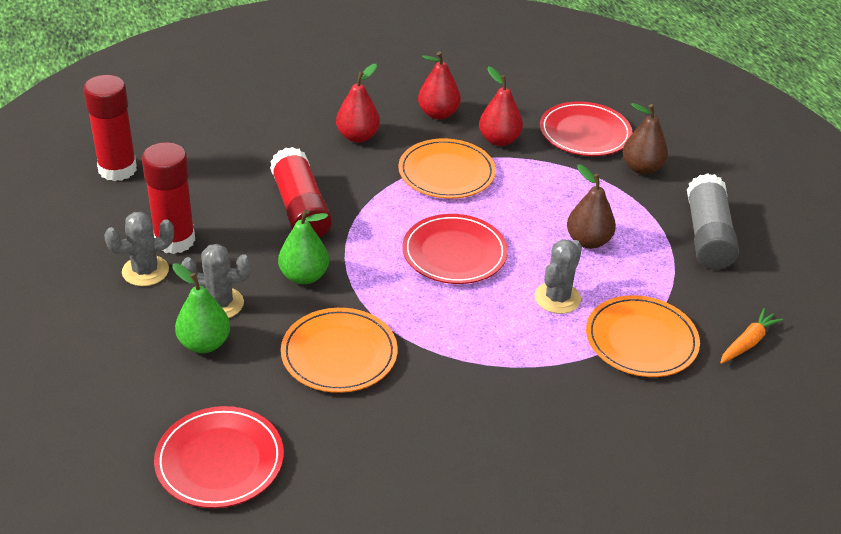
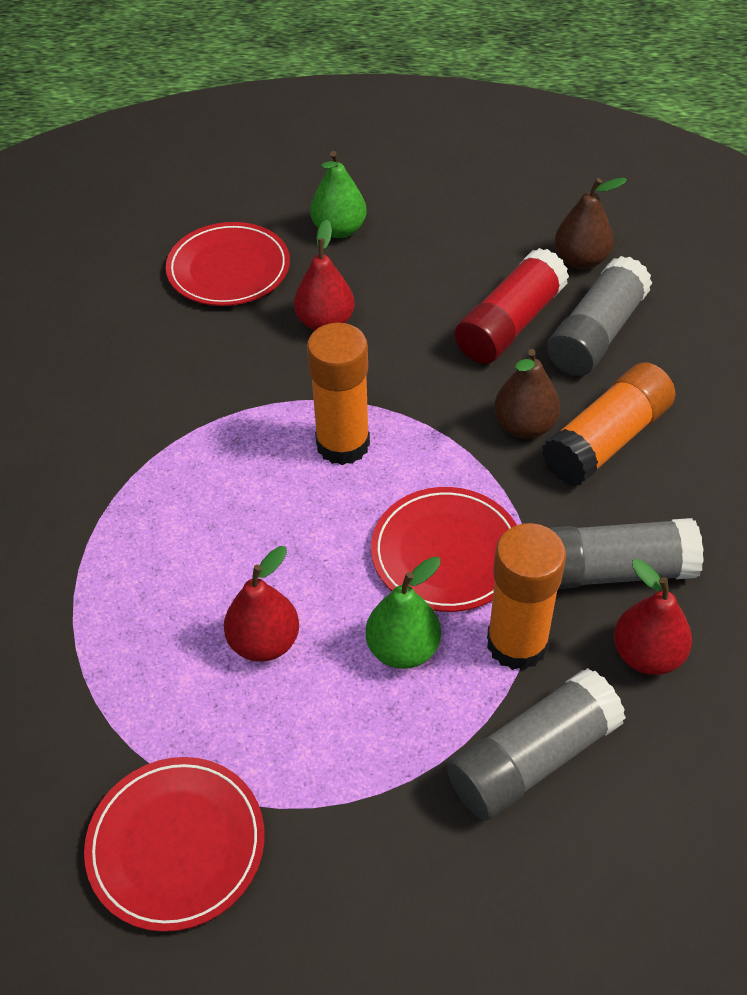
grey cactus: [104,212,174,286] [181,244,252,318] [535,239,582,314] = 3 -> none = 0
grey glue stick: [687,173,739,270] = 1 -> [447,668,626,821] [547,256,652,376] [549,518,704,589] = 3
orange carrot: [720,308,783,364] = 1 -> none = 0
orange glue stick: none = 0 -> [307,323,370,465] [487,523,566,670] [542,362,675,486] = 3
orange plate: [281,308,398,393] [398,139,496,199] [586,295,700,377] = 3 -> none = 0
red glue stick: [83,75,137,181] [142,142,195,254] [270,147,332,238] = 3 -> [455,248,569,364] = 1

